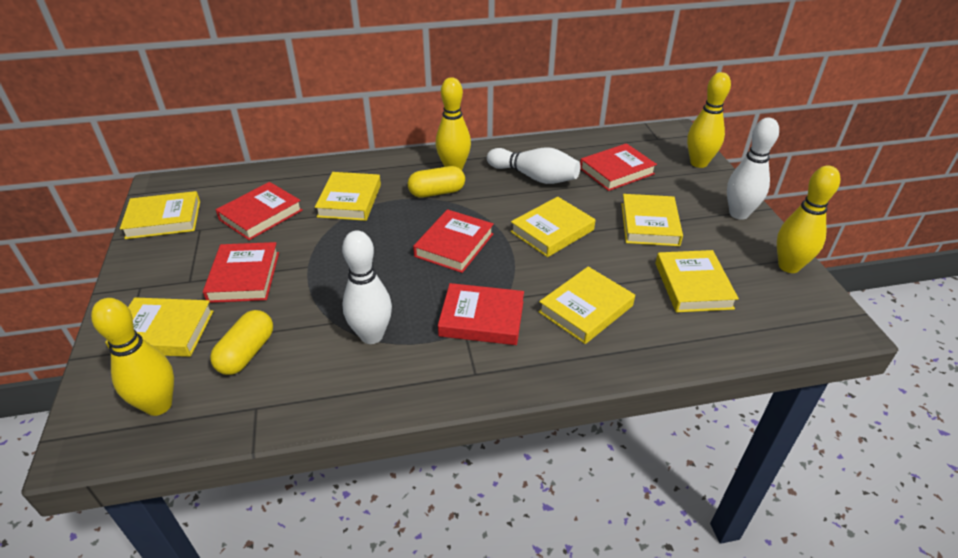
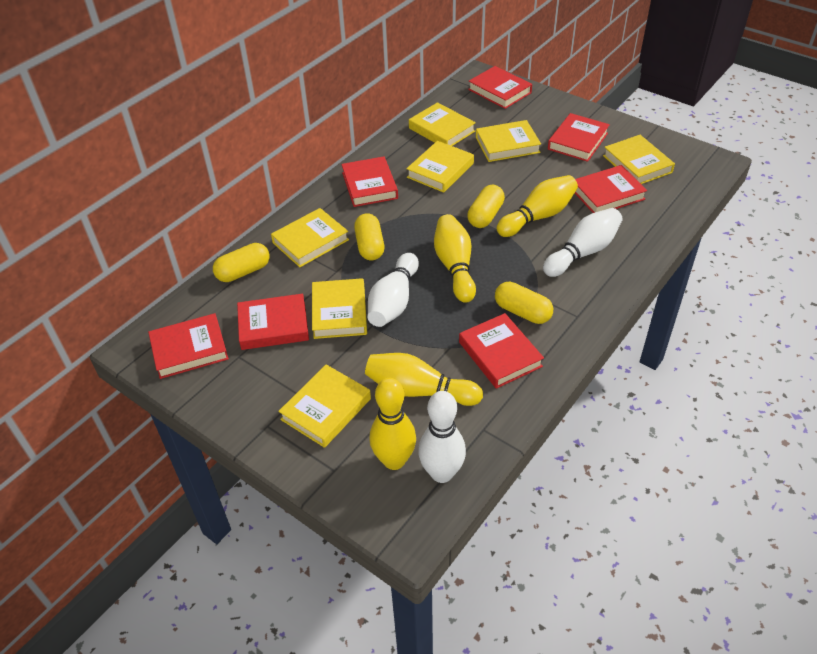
red book: [203,242,279,303] [216,182,303,240] [413,209,494,273] [438,283,524,345] [580,143,657,191] = 5 -> [148,313,229,379] [237,293,309,350] [341,156,398,207] [459,313,544,389] [468,66,532,109] [548,113,610,162] [575,165,647,213] = 7
yellow capsule: [210,310,273,375] [408,166,465,198] = 2 -> [213,243,270,282] [354,213,384,260] [467,185,505,228] [495,282,553,324] = 4

